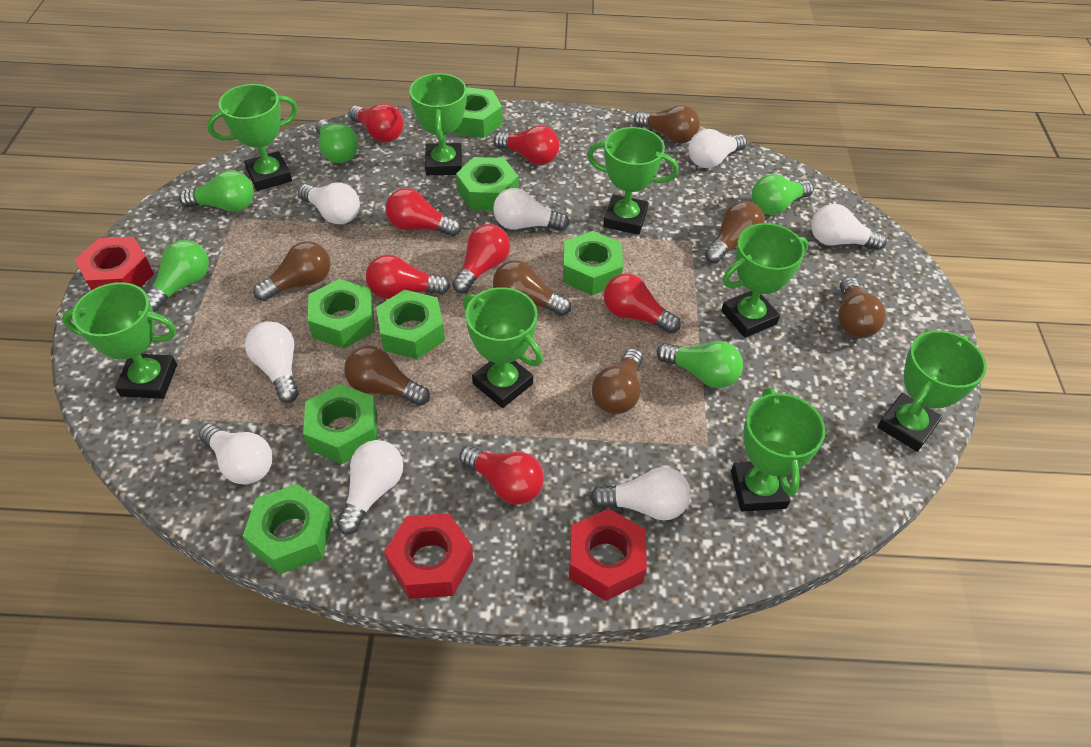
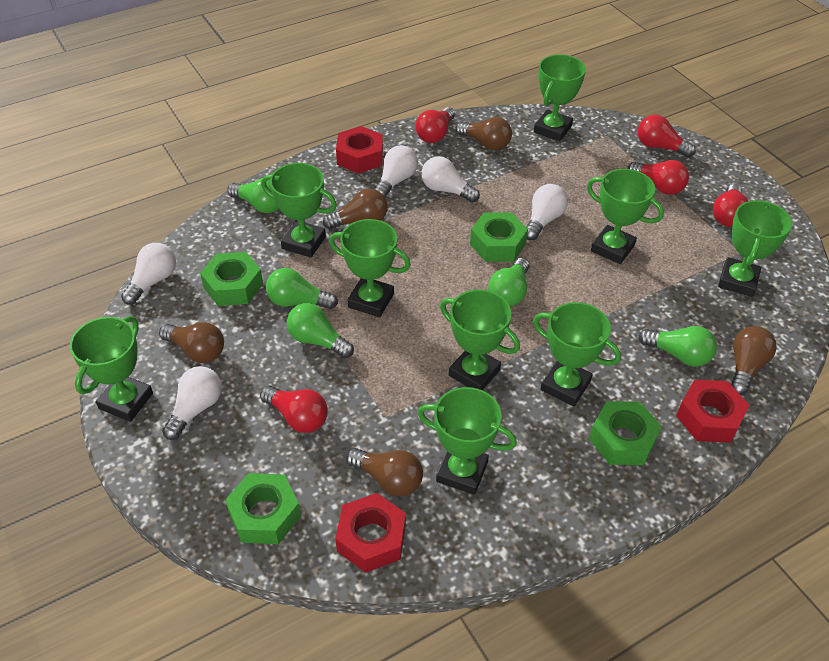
brown light bulb: [253,241,331,301] [344,345,430,406] [493,260,571,316] [592,348,643,414] [634,105,700,144] [705,201,765,264] [838,277,886,338] = 7 -> [159,322,224,363] [323,189,388,230] [346,448,423,497] [456,117,512,150] [731,326,777,395] = 5
green nut: [243,484,333,574] [303,384,377,464] [308,279,375,348] [376,290,445,359] [454,87,503,138] [456,157,518,211] [563,231,623,295] = 7 -> [200,252,263,306] [225,473,301,544] [470,212,528,262] [589,401,662,465] = 4
green trophy: [62,282,177,399] [207,84,298,191] [409,73,467,175] [463,287,543,408] [587,127,679,235] [721,223,808,338] [731,388,825,512] [877,330,987,452] = 8 -> [70,316,153,422] [261,163,337,258] [329,219,411,317] [417,387,517,495] [440,290,520,390] [533,302,621,406] [534,55,586,141] [587,169,664,264] [718,200,792,297] = 9
red light bulb: [348,103,404,143] [366,255,450,299] [385,188,461,236] [452,224,510,293] [459,445,544,505] [494,125,560,165] [604,274,681,334] = 7 -> [260,385,328,433] [416,107,455,143] [627,160,689,195] [638,115,696,157] [713,184,748,227] = 5
white light bulb: [199,423,272,485] [245,321,299,403] [298,183,360,224] [337,440,403,534] [493,188,570,231] [590,467,691,520] [688,129,747,168] [811,204,887,250] = 8 -> [121,243,176,305] [162,366,222,440] [375,145,418,198] [421,156,480,203] [527,184,568,240] = 5

